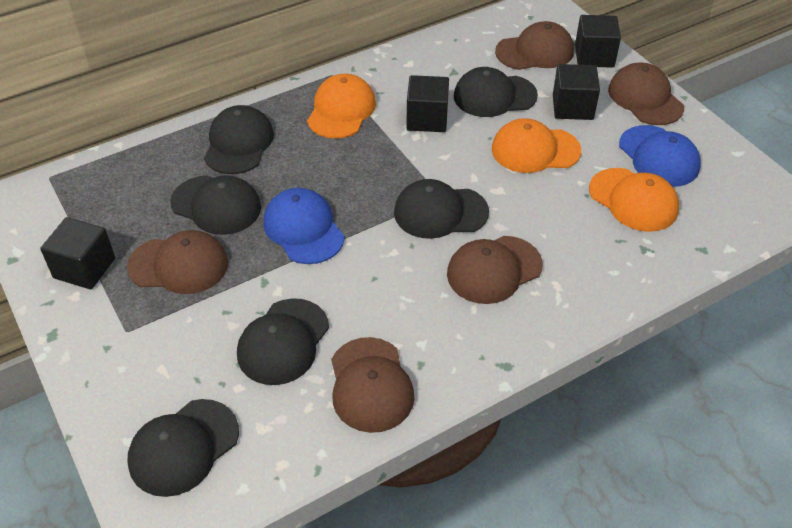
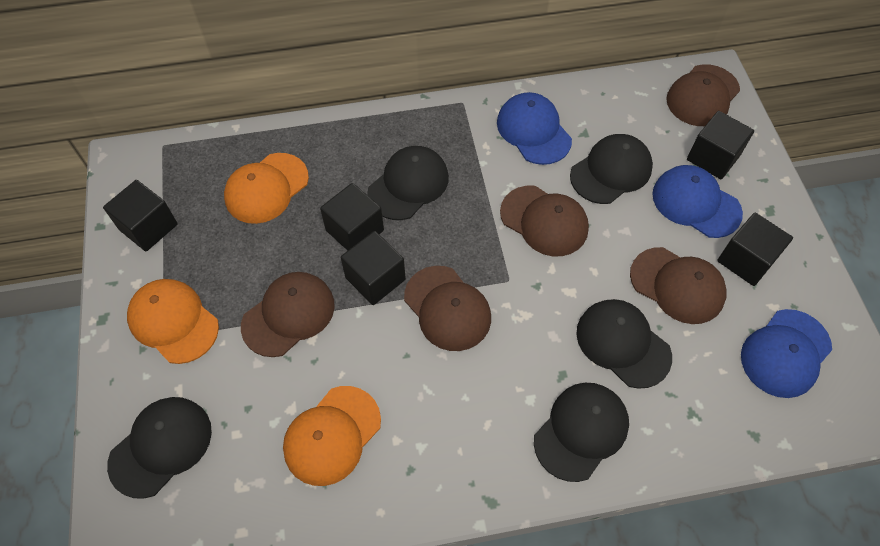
black cap: [127,399,239,497] [170,175,261,235] [204,105,274,174] [237,298,329,385] [394,179,489,239] [454,67,538,117] = 6 -> [107,397,212,499] [367,146,449,220] [534,383,629,482] [570,134,653,204] [576,299,672,389] = 5
black cube: [40,217,115,290] [406,75,449,132] [553,64,600,120] [575,15,621,68] = 4 -> [103,180,178,251] [320,183,384,251] [341,231,406,305] [687,111,754,179] [717,213,793,286] = 5
blue cap: [263,188,345,264] [619,125,701,187] = 2 -> [497,92,572,165] [652,165,743,238] [741,309,832,398] = 3

